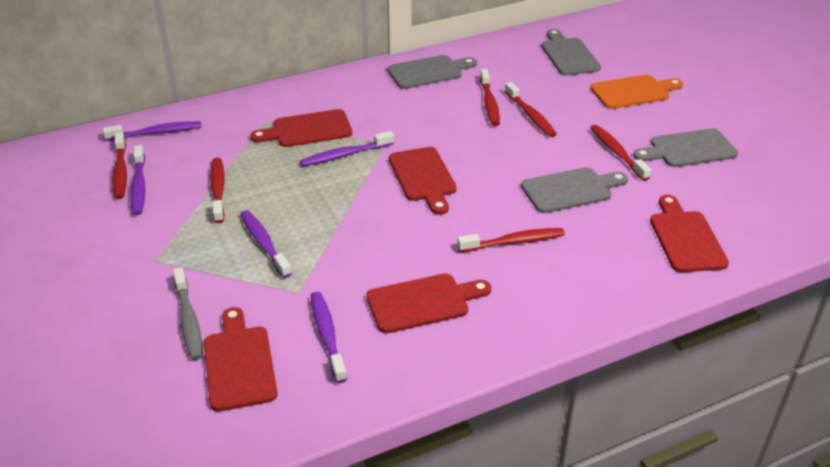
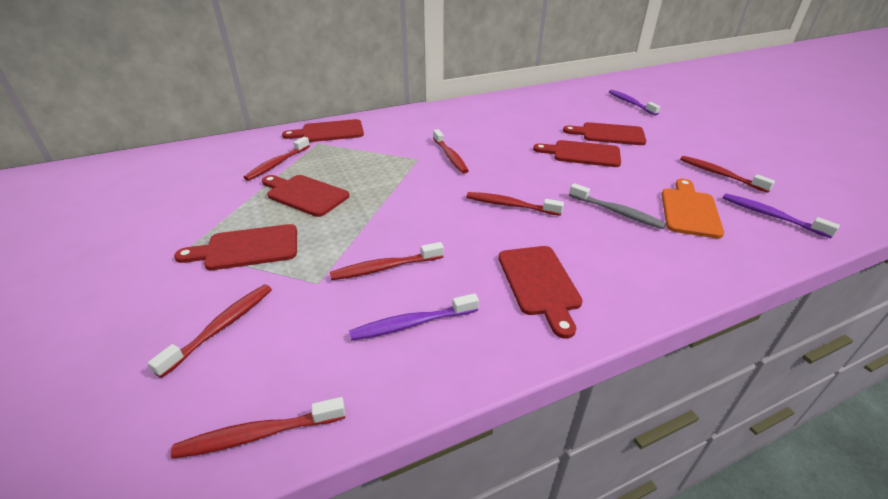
grey cutting board: [387,55,477,89] [521,167,628,213] [541,29,601,76] [633,128,738,167] = 4 -> none = 0
purple toothbrush: [103,121,202,141] [130,145,145,215] [240,210,292,278] [300,131,394,167] [310,292,347,383] = 5 -> [349,293,479,341] [609,90,661,116] [722,193,840,238] = 3
red cutting board: [204,307,278,412] [250,109,352,147] [366,273,491,333] [389,147,457,215] [650,195,729,272] = 5 -> [174,224,297,270] [262,175,349,217] [282,119,364,142] [498,246,583,338] [533,140,621,167] [563,122,646,145] = 6
red toothbrush: [112,132,127,199] [210,158,225,223] [457,228,565,252] [480,69,500,126] [504,82,557,137] [590,125,651,181] = 6 -> [148,284,272,378] [171,397,346,459] [244,137,310,181] [330,242,444,280] [433,129,469,174] [466,192,564,216] [680,156,775,193] = 7

